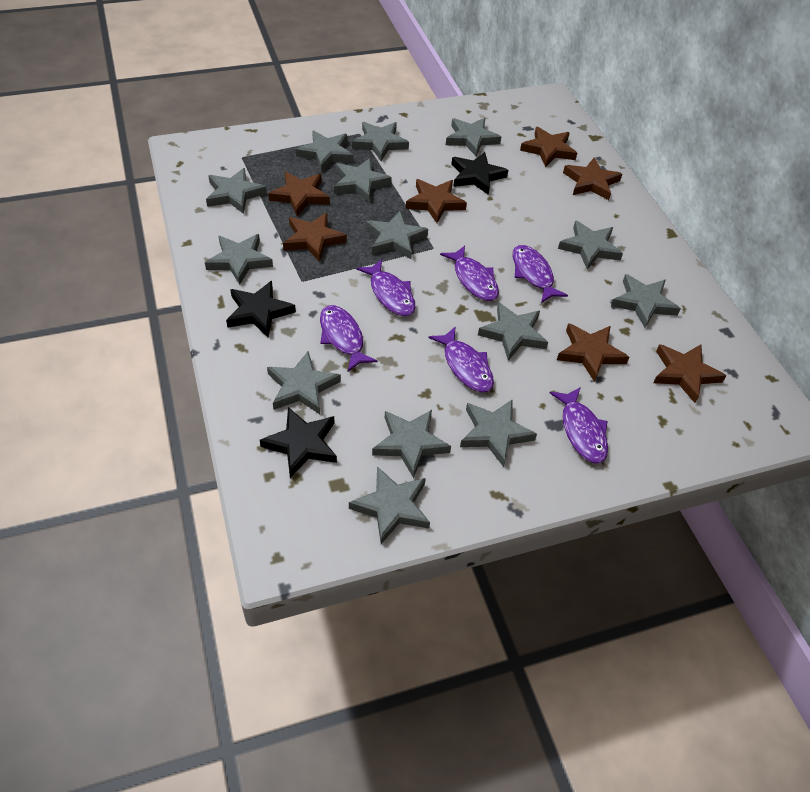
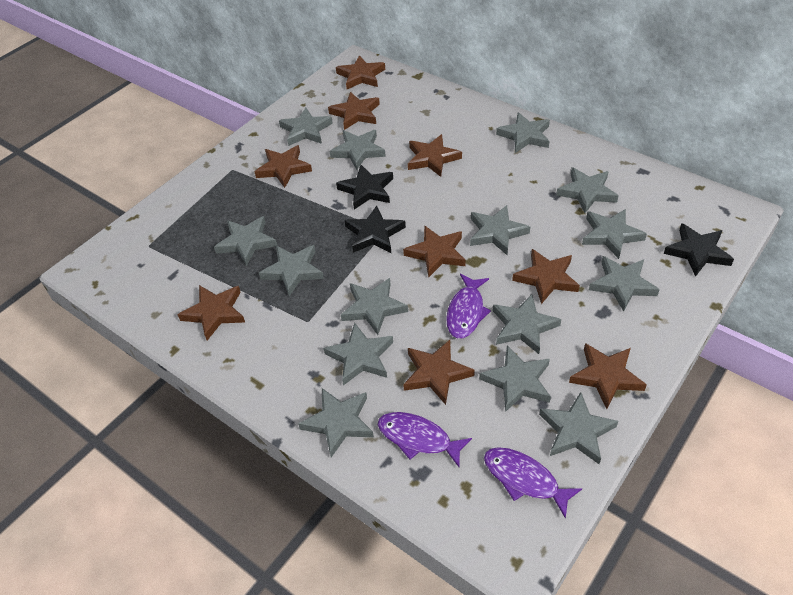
brown star: [268,172,330,216] [283,213,347,262] [406,179,467,223] [520,127,577,167] [557,323,629,382] [563,158,622,200] [653,344,726,403] = 7 -> [177,285,245,340] [254,145,312,188] [328,92,380,130] [336,55,385,89] [403,225,466,278] [403,340,475,405] [408,134,462,177] [512,249,580,304] [569,343,647,409] = 9
grey star: [205,234,273,285] [206,168,267,214] [267,351,341,414] [296,130,353,172] [334,158,392,202] [349,466,430,544] [352,122,409,161] [366,211,428,259] [372,410,451,478] [446,118,501,157] [460,399,537,467] [478,302,548,360] [558,220,623,269] [611,274,681,328] = 14 -> [214,216,277,266] [259,245,324,297] [279,107,333,146] [298,388,374,457] [324,323,393,386] [330,130,386,170] [341,278,408,335] [470,205,530,255] [479,346,551,412] [493,294,561,354] [496,112,550,153] [539,392,618,464] [556,167,618,213] [582,209,647,259] [589,256,660,312] = 15
purple fish: [320,305,377,372] [356,259,416,316] [428,326,494,392] [440,246,499,301] [513,245,568,303] [550,387,608,464] = 6 -> [378,412,472,467] [446,274,491,339] [484,447,582,518] = 3

